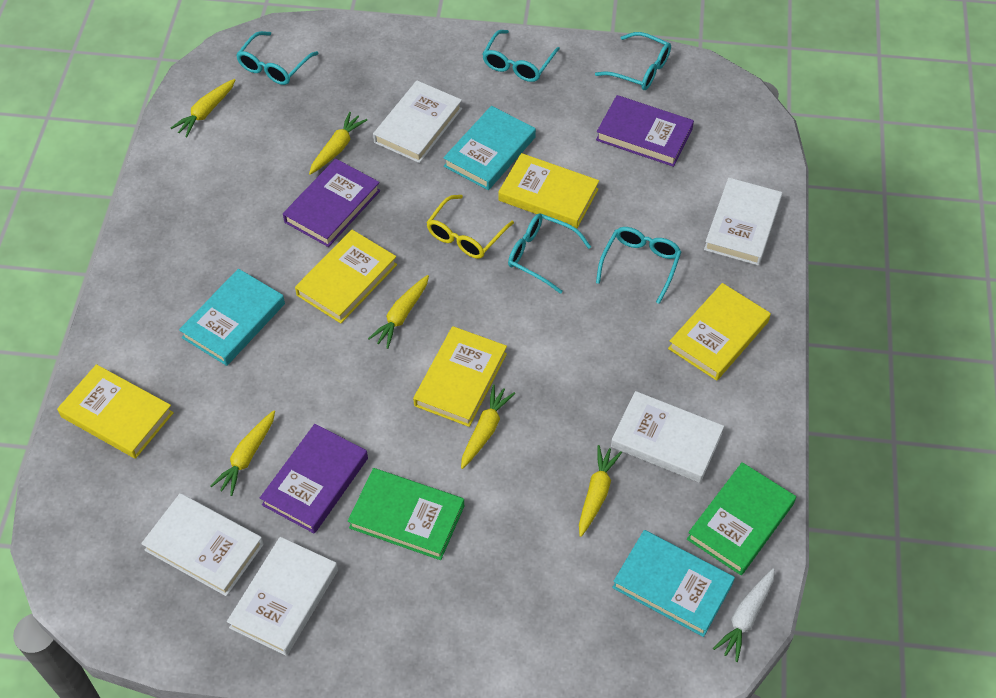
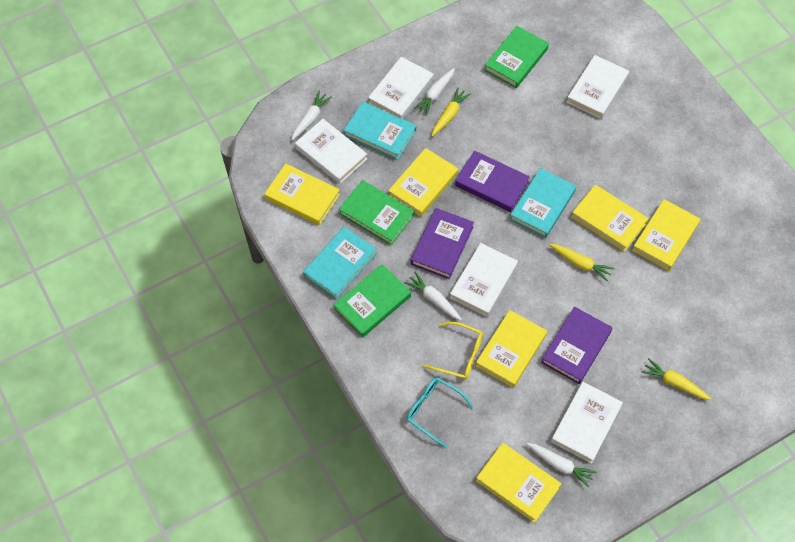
green book: [348,468,464,560] [687,462,796,575] = 2 -> [334,264,411,337] [339,180,414,245] [484,26,549,88] = 3
turquoise glasses: [236,31,319,85] [482,30,560,82] [508,213,591,294] [595,32,671,90] [596,227,681,304] = 5 -> [406,377,474,447] = 1
white carrot: [713,568,775,662] = 1 -> [291,91,332,141] [404,272,462,320] [413,68,454,116] [526,443,597,488] = 4
yellow book: [57,364,174,459] [295,230,397,323] [413,326,507,427] [499,153,599,228] [668,283,771,381] = 5 -> [264,163,340,225] [388,148,458,217] [475,310,547,388] [476,443,561,523] [571,185,649,252] [632,199,701,271] = 6
yellow carrot: [171,79,235,137] [210,410,275,496] [309,112,367,175] [368,275,429,349] [461,384,515,469] [579,445,622,537] = 6 -> [432,87,471,136] [550,244,615,282] [641,358,711,400] = 3

